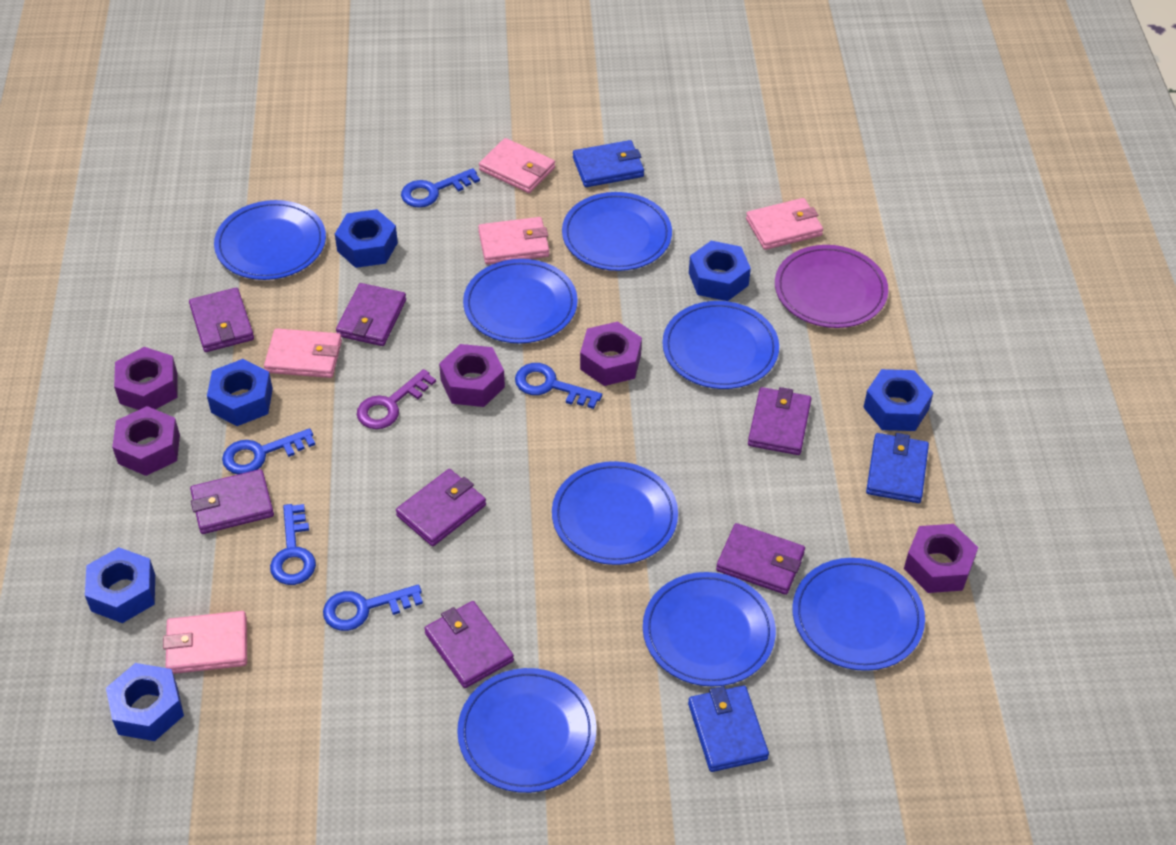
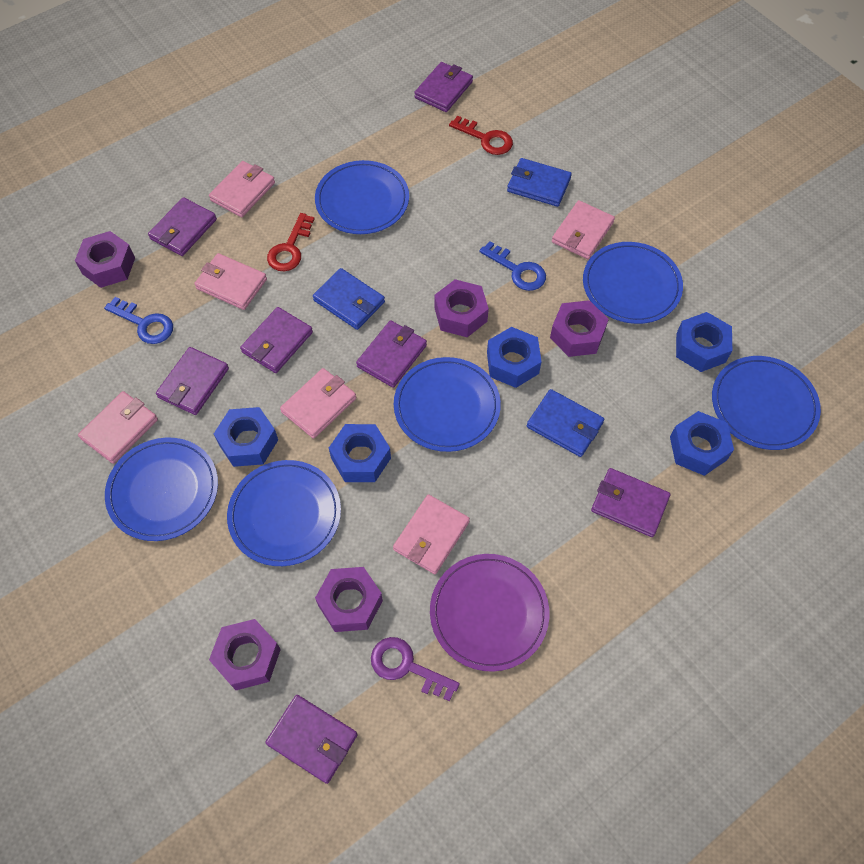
blue key: [222,428,315,474] [270,504,316,585] [323,585,423,631] [401,168,480,208] [515,363,602,409] = 5 -> [104,297,173,344] [479,241,546,291] = 2
blue nut: [85,547,155,623] [106,663,184,741] [207,359,273,426] [335,209,398,268] [689,241,751,301] [863,369,933,431] = 6 -> [214,407,278,467] [329,424,391,482] [487,327,541,388] [670,411,734,476] [676,312,732,372] = 5
blue plate: [214,200,326,280] [457,668,596,793] [463,259,578,343] [552,461,678,565] [562,192,672,271] [643,572,776,687] [662,301,779,389] [792,558,925,671] = 8 -> [105,438,218,541] [227,460,341,566] [315,160,409,234] [394,357,501,452] [583,242,683,324] [712,356,821,450] = 6
pink wallet: [163,611,247,674] [264,328,342,378] [478,217,549,265] [479,138,555,193] [746,198,823,250] = 5 -> [78,391,158,464] [194,253,267,310] [209,161,275,217] [280,368,356,439] [393,495,470,574] [552,200,615,259] = 6
red key: none = 0 -> [267,213,314,271] [449,116,513,155] = 2

